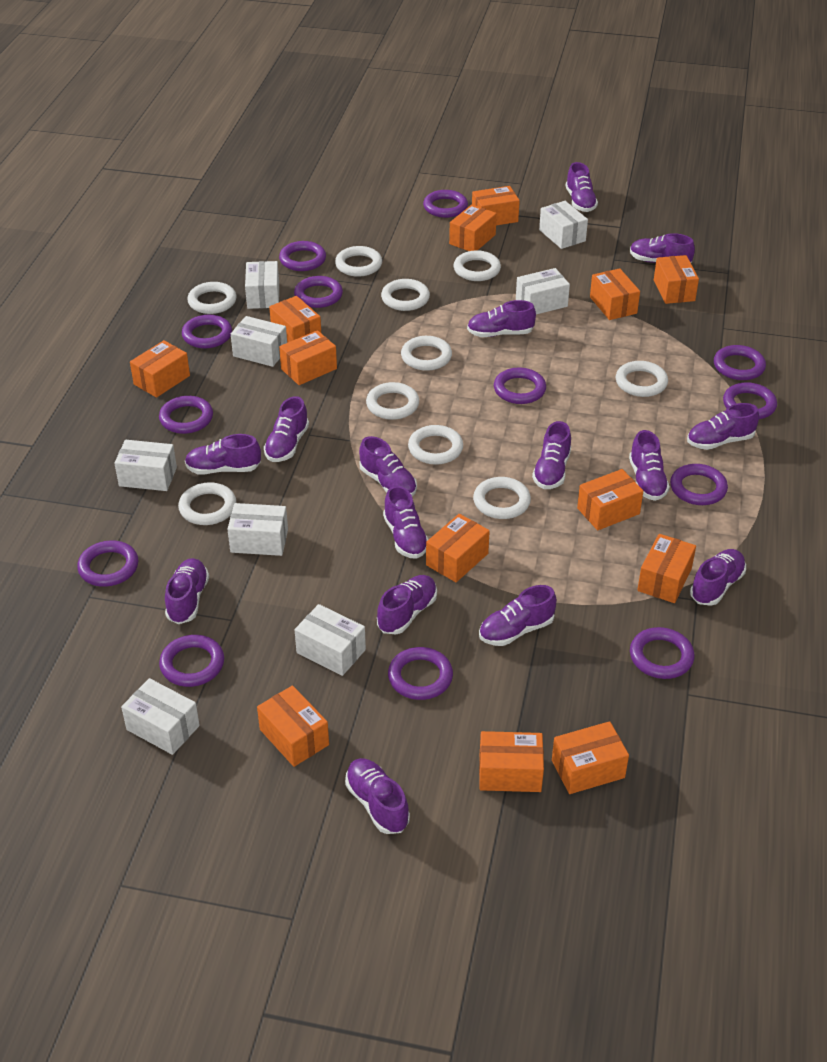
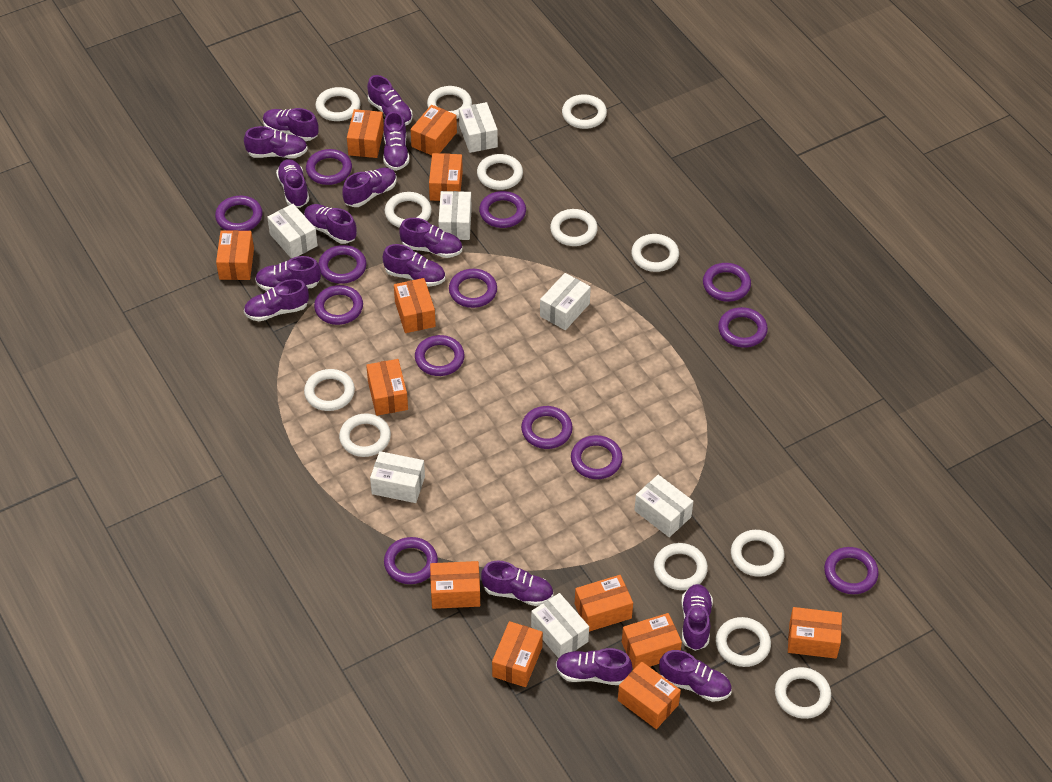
orange box: [130,340,190,398] [257,685,329,767] [269,296,321,343] [279,330,337,385] [426,514,490,582] [449,204,497,251] [472,186,520,225] [479,731,544,792] [552,721,629,794] [577,469,643,530] [590,268,640,320] [637,534,696,603] [654,255,699,304] = 13 -> [216,230,254,280] [347,109,384,158] [366,359,408,416] [394,278,436,333] [411,105,457,155] [429,153,463,201] [430,561,480,609] [492,621,543,687] [575,575,633,632] [618,661,681,729] [622,613,682,670] [788,607,842,659] = 12
white box: [114,440,177,491] [121,678,200,755] [227,503,288,556] [231,316,287,367] [245,261,279,309] [295,604,366,676] [516,268,570,314] [539,201,588,249] = 8 -> [267,204,318,258] [370,451,425,503] [438,191,472,240] [459,102,498,153] [531,593,589,658] [540,273,591,330] [635,475,693,537] = 7
white ring: [178,482,236,525] [187,282,236,314] [335,246,382,277] [366,382,419,420] [381,279,430,311] [401,336,452,371] [408,425,463,465] [454,250,501,281] [473,477,531,519] [616,361,668,397] = 10 -> [304,369,355,411] [315,87,361,121] [339,413,391,457] [385,192,432,228] [427,86,472,119] [477,154,523,190] [550,209,598,246] [562,94,607,129] [631,234,679,272] [654,543,708,590] [716,617,771,667] [731,530,784,577] [775,667,831,719] = 13

